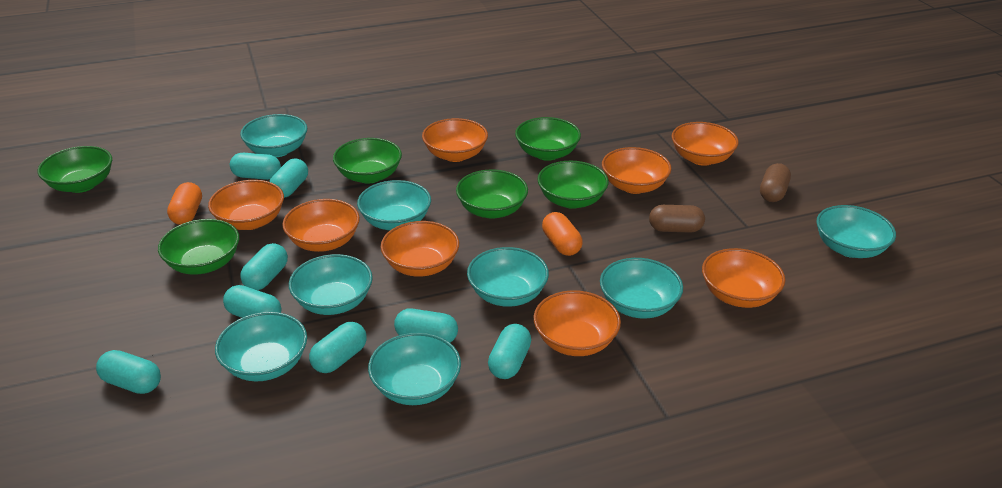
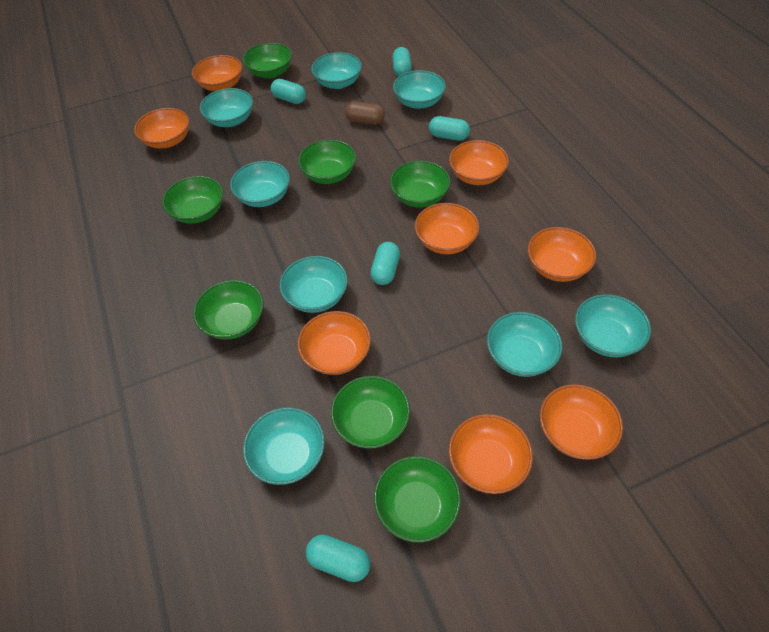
brown capsule: [649,205,705,233] [760,163,791,202] = 2 -> [345,102,385,125] = 1
green bowl: [38,146,112,193] [158,219,239,275] [333,138,402,184] [456,169,528,219] [515,117,581,161] [537,161,609,209] = 6 -> [162,176,223,224] [193,280,263,340] [243,43,292,79] [298,140,356,184] [331,376,410,449] [374,456,461,543] [390,160,450,208] = 7
orange capsule: [167,182,202,225] [542,212,582,256] = 2 -> none = 0
turquoise capsule: [96,350,161,394] [223,285,281,318] [230,153,281,180] [240,243,288,290] [269,159,308,198] [309,322,367,373] [394,308,458,343] [488,324,531,379] = 8 -> [271,79,306,104] [306,535,370,582] [371,242,400,285] [392,47,412,77] [429,116,470,141] = 5

